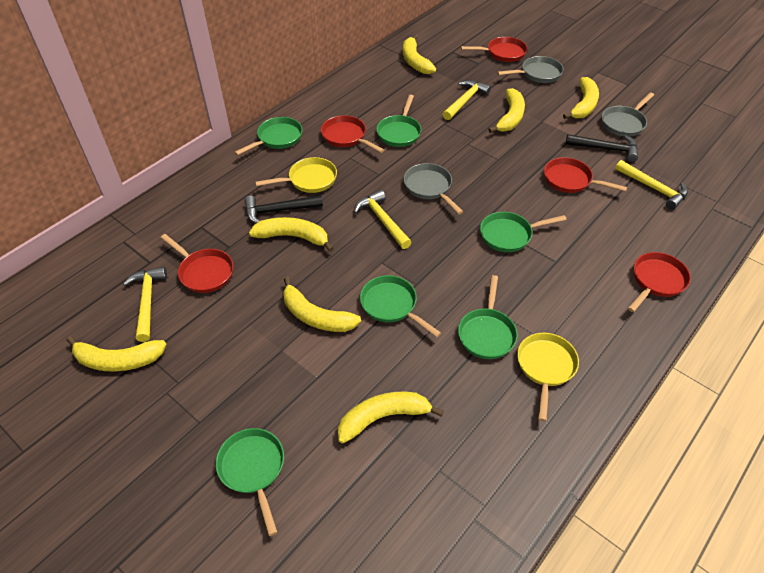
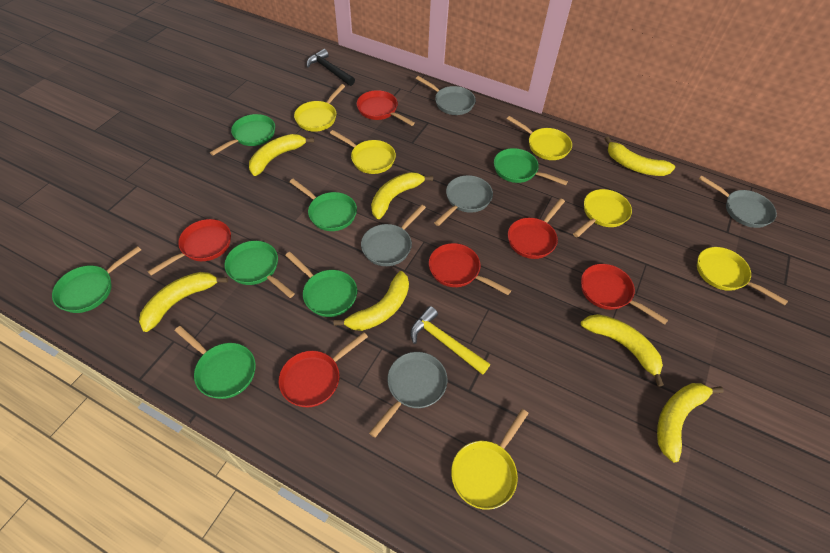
black hammer: [244,195,323,224] [565,134,638,162] = 2 -> [307,49,355,86] = 1
green pan: [216,428,284,536] [234,117,303,156] [360,275,441,337] [376,94,421,147] [458,275,518,359] [480,212,567,252] = 6 -> [52,246,141,313] [175,326,256,399] [210,114,275,156] [225,241,295,298] [285,252,357,317] [290,179,357,231] [494,148,568,185] = 7
grey pan: [404,163,463,214] [497,56,564,83] [602,92,654,137] = 3 -> [361,204,426,266] [369,352,447,438] [416,76,476,115] [434,175,493,226] [699,175,777,228] = 5
red pan: [161,234,233,293] [321,115,384,153] [461,37,528,62] [544,157,627,193] [628,252,691,312] = 5 -> [147,219,231,276] [279,332,368,407] [357,90,415,126] [429,243,511,295] [508,198,565,259] [581,264,668,325] = 6
yellow hammer: [123,267,167,342] [354,190,412,249] [443,80,491,120] [615,160,688,210] = 4 -> [410,306,490,375] = 1
yellow pan: [255,157,337,193] [517,333,579,422] = 2 -> [294,84,345,132] [330,130,396,174] [451,409,529,510] [507,116,572,160] [573,189,632,238] [697,247,788,305] = 6

